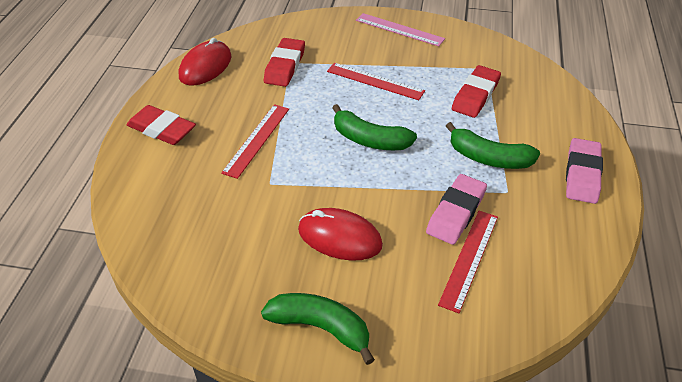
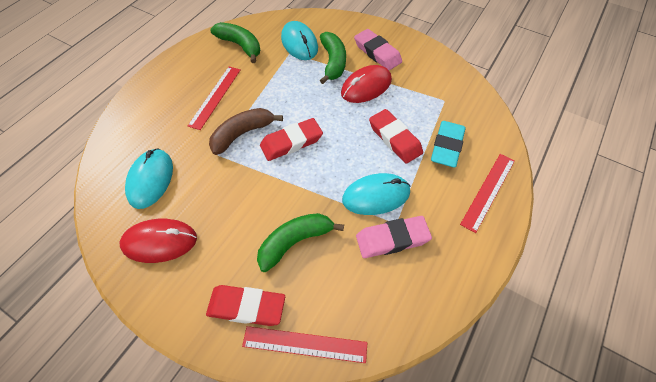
brown banana: none = 0 -> [209,108,283,155] = 1
pink ruler: [356,13,445,46] = 1 -> none = 0
turquoise eraser: none = 0 -> [431,121,466,168] = 1
turquoise mouse: none = 0 -> [125,148,173,209] [281,21,318,60] [342,173,410,215] = 3

